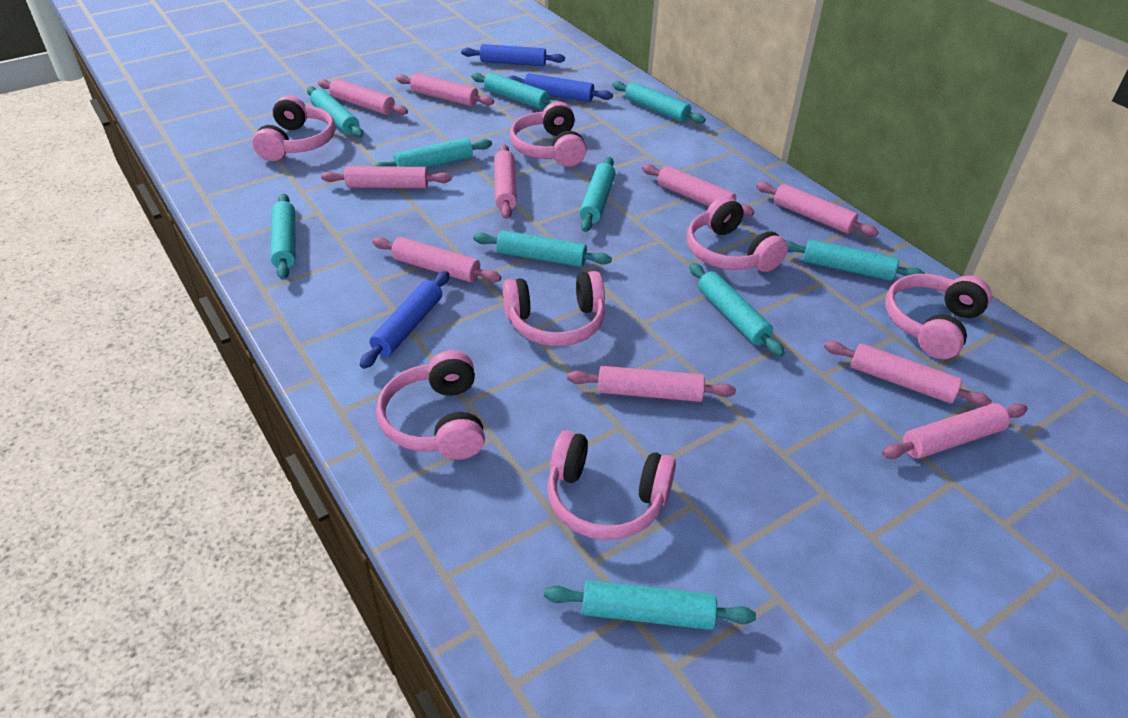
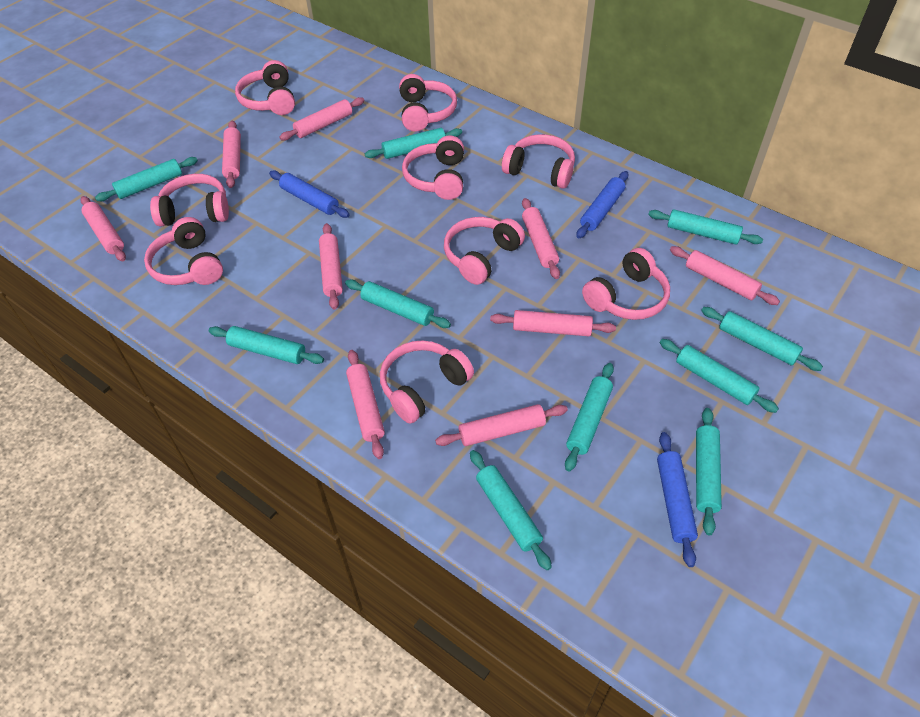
pink headphones: [252,95,336,161] [376,350,485,460] [503,271,605,346] [510,101,587,167] [547,430,676,540] [687,196,788,272] [885,274,992,359] = 7 -> [144,217,223,285] [150,174,229,227] [235,60,295,115] [380,340,474,424] [399,74,457,132] [402,135,464,200] [444,217,525,285] [502,134,575,189] [582,248,670,320] = 9
pink rolling pin: [318,79,408,115] [321,166,452,188] [372,237,501,282] [396,73,494,106] [494,144,517,219] [567,366,736,402] [642,164,754,216] [756,182,879,237] [824,341,992,407] [882,403,1028,459] = 10 -> [80,196,126,261] [222,121,241,188] [279,97,364,141] [319,223,343,310] [346,350,385,459] [435,404,568,446] [490,310,616,336] [522,198,560,279] [670,246,780,305] = 9

